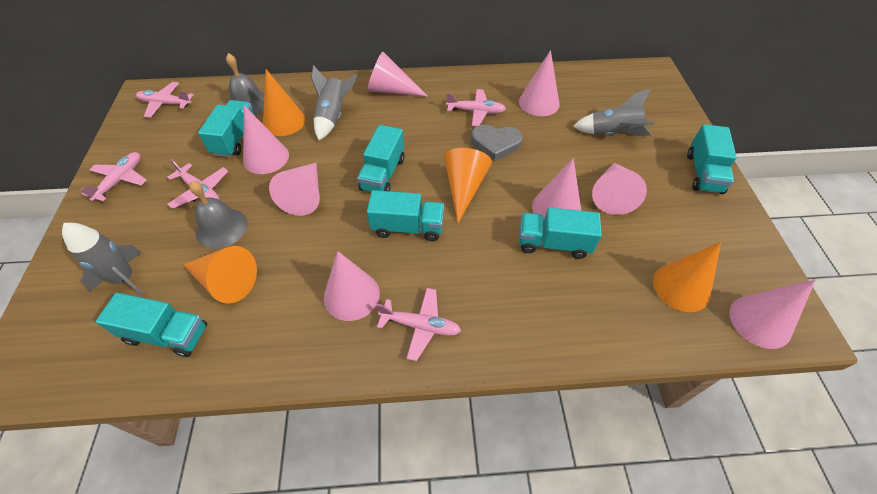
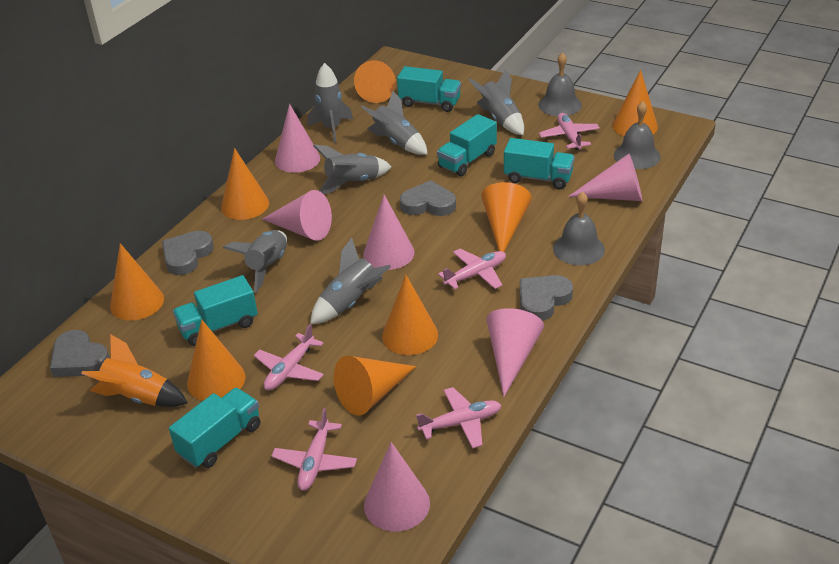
grey bell: [189,181,248,249] [226,53,264,115] = 2 -> [539,52,582,116] [553,192,605,265] [614,101,661,169] = 3
grey heart: [471,124,523,162] = 1 -> [50,330,110,377] [162,231,214,275] [400,180,456,216] [520,275,573,321] = 4
grey rocket: [62,223,145,297] [311,65,357,140] [573,89,654,136] = 3 -> [223,230,287,293] [308,63,353,143] [310,238,391,324] [313,145,391,194] [361,91,428,155] [468,69,524,135] = 6
orange cone: [183,246,257,304] [263,69,306,136] [444,148,492,223] [653,242,721,312] = 4 -> [110,243,164,321] [187,319,246,401] [221,148,269,220] [334,356,416,416] [354,60,396,103] [382,275,438,355] [481,182,532,252] [612,70,658,136] = 8
orange rocket: none = 0 -> [81,334,188,407] = 1
pink cone: [243,106,289,174] [269,163,320,216] [324,251,380,321] [368,52,428,97] [519,50,560,116] [532,158,581,222] [592,163,647,215] [730,280,815,349] = 8 -> [262,190,332,241] [275,104,320,173] [363,195,415,270] [364,442,430,532] [486,308,544,397] [568,154,642,201] = 6
turquoise truck: [96,293,207,357] [198,100,257,157] [357,125,405,192] [367,190,444,241] [519,207,602,259] [687,124,737,194] = 6 -> [169,388,260,468] [173,275,258,346] [397,66,461,112] [437,114,497,176] [504,138,575,189] = 5

